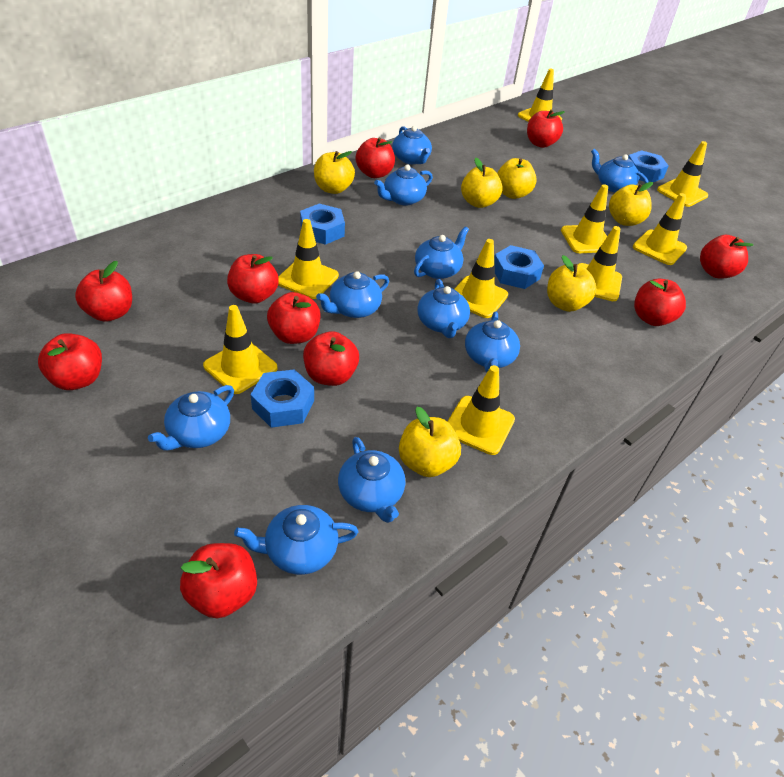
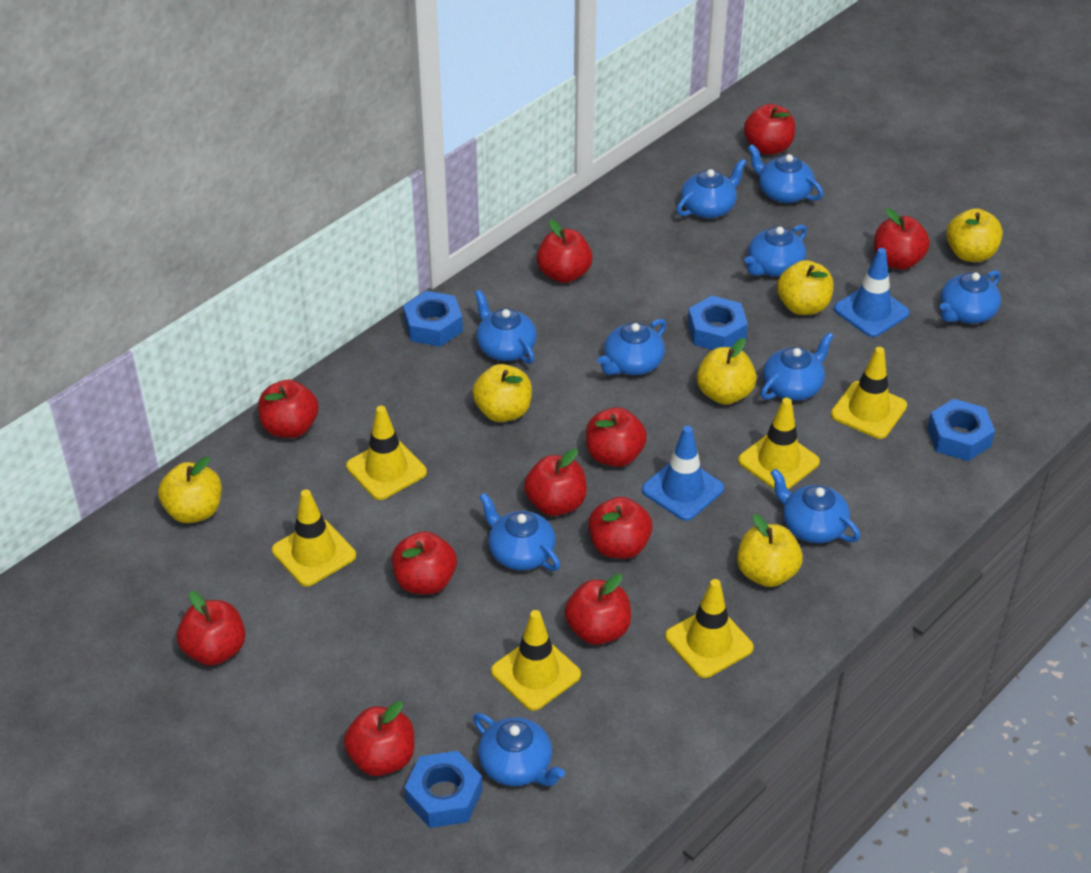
blue traffic cone: none = 0 -> [642,426,724,521] [834,248,910,337] = 2
red apple: [38,333,102,390] [75,261,132,322] [180,543,257,618] [227,254,279,304] [267,292,320,344] [303,331,359,386] [355,137,395,178] [527,110,565,148] [634,279,686,326] [700,235,753,278] = 10 -> [177,591,245,666] [258,380,319,438] [344,701,414,776] [392,531,457,594] [524,449,587,516] [537,219,593,283] [565,574,631,645] [586,407,647,467] [588,497,653,559] [744,104,795,155] [874,208,930,270] = 11
yellow traffic cone: [203,305,278,394] [278,219,339,299] [447,365,515,455] [454,239,508,318] [518,69,562,122] [561,184,608,253] [577,226,622,301] [633,193,687,265] [657,141,708,207] = 9 -> [272,489,356,586] [346,406,427,500] [491,610,581,711] [665,579,754,678] [738,398,820,490] [831,347,907,439] = 6

